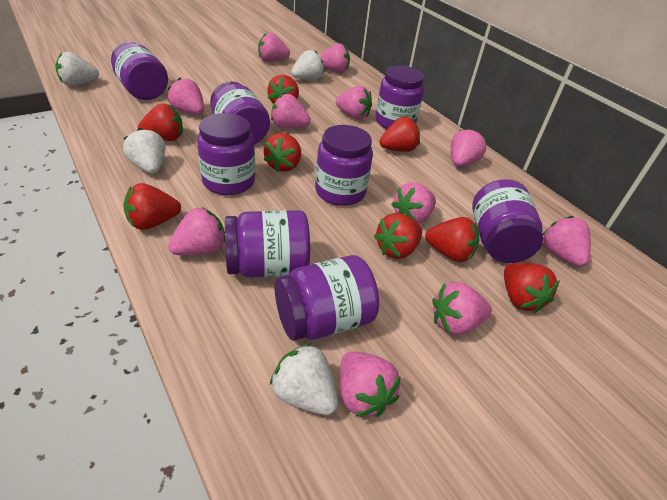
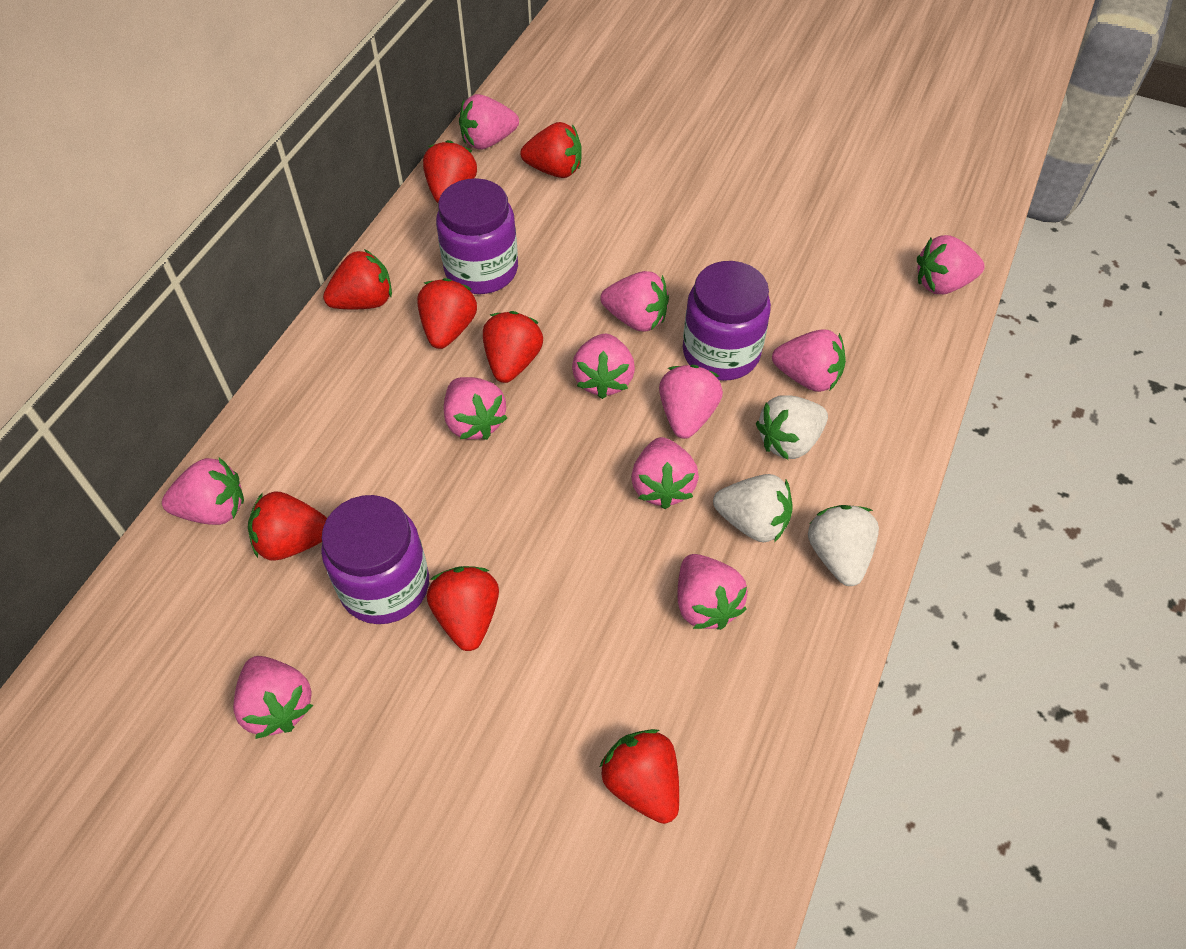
purple jar: [111,42,168,100] [197,113,255,195] [210,81,270,145] [225,210,310,278] [275,255,379,341] [315,125,373,206] [376,66,424,129] [472,179,543,263] = 8 -> [321,495,429,624] [436,178,518,294] [683,261,771,381] = 3
white strawberry: [55,52,99,86] [123,128,165,174] [270,343,338,415] [291,50,324,80] = 4 -> [713,474,793,543] [756,395,828,460] [808,505,879,586] = 3

